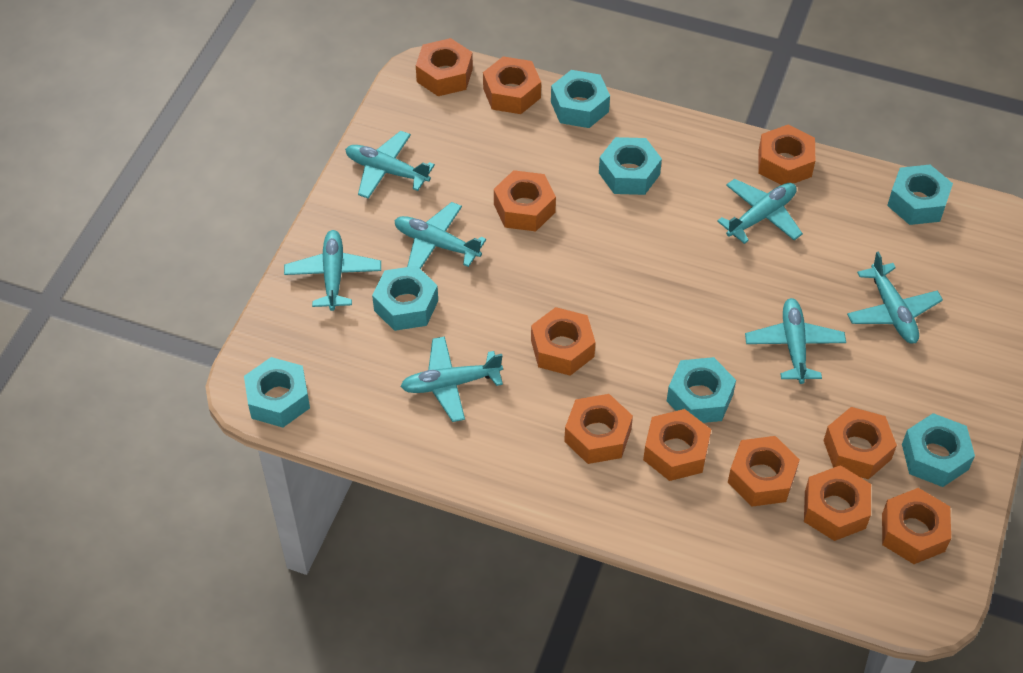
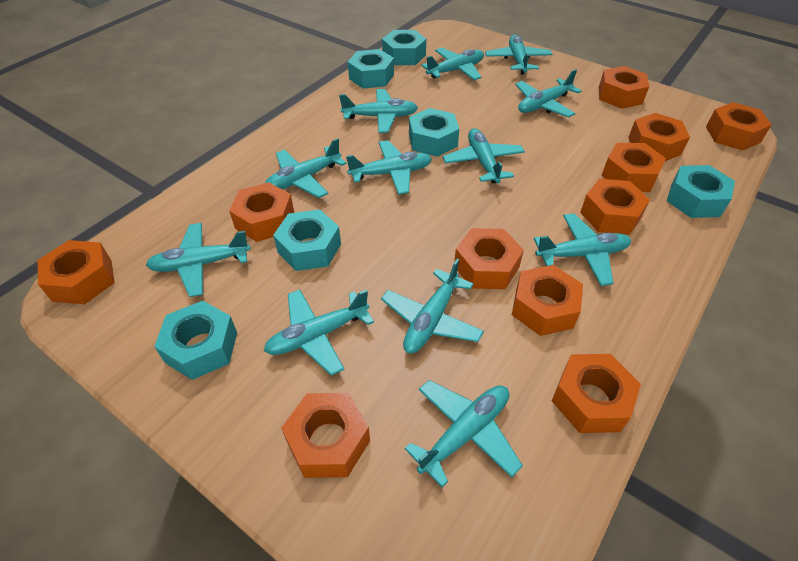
turquoise nut: [244,357,310,427] [372,266,438,331] [551,70,610,128] [599,137,662,195] [667,357,736,423] [887,165,953,225] [902,413,975,487] = 7 -> [154,301,237,380] [273,210,341,271] [348,49,394,89] [382,30,426,65] [409,108,459,157] [667,165,735,218] = 6
turquoise plane: [284,230,381,311] [345,131,435,199] [394,202,486,269] [400,336,503,422] [717,179,803,244] [745,298,846,384] [847,252,943,344] = 7 -> [146,223,251,297] [264,289,374,376] [265,138,346,198] [339,89,418,133] [346,140,432,195] [381,259,484,353] [405,380,523,487] [421,48,484,80] [443,128,525,184] [485,35,553,74] [515,69,581,117] [534,213,631,286] = 12

